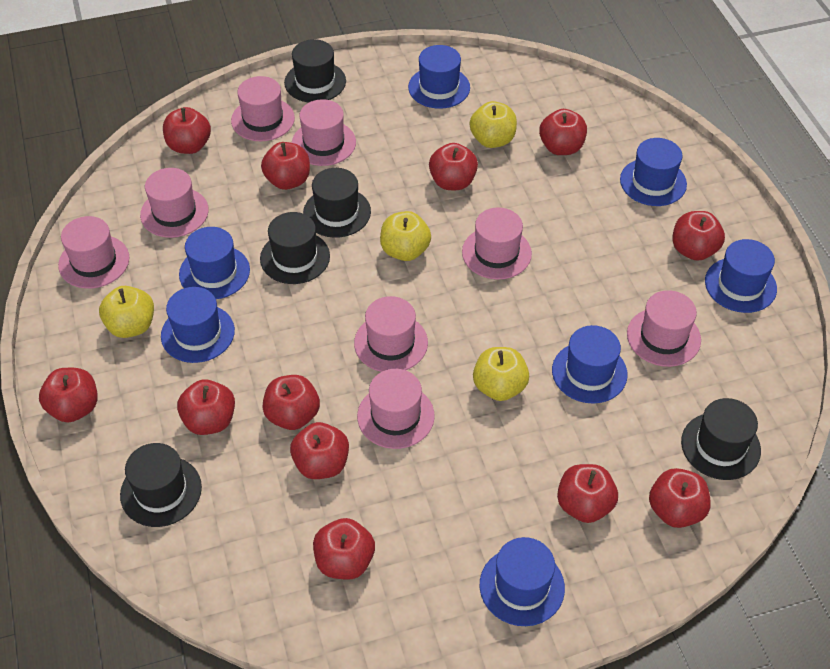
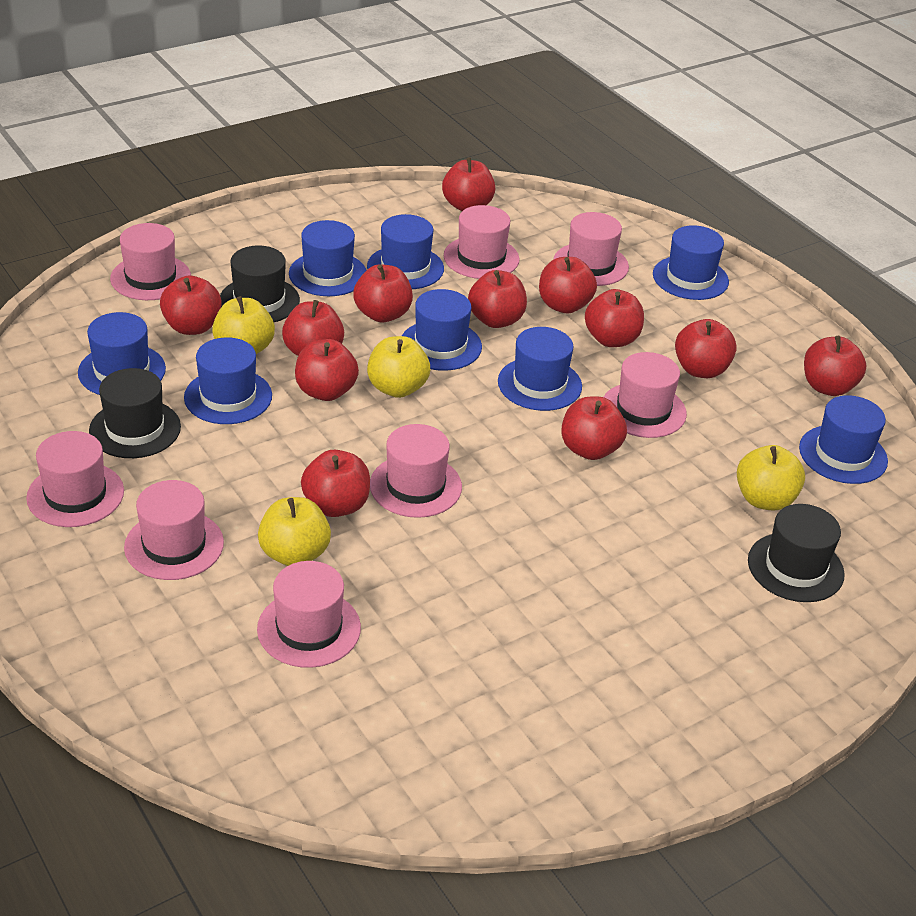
black hat: [120,443,202,527] [260,212,330,284] [284,39,346,103] [303,168,371,238] [681,398,761,480] = 5 -> [89,368,181,458] [220,246,300,322] [748,504,845,602] = 3
blue hat: [161,287,235,363] [179,227,250,299] [408,45,470,109] [480,537,565,626] [552,325,628,403] [620,138,687,206] [705,239,777,313] = 7 -> [78,312,166,395] [184,337,272,424] [289,220,367,296] [367,214,444,289] [402,289,482,371] [498,327,582,411] [653,225,729,300] [799,395,888,484] = 8

